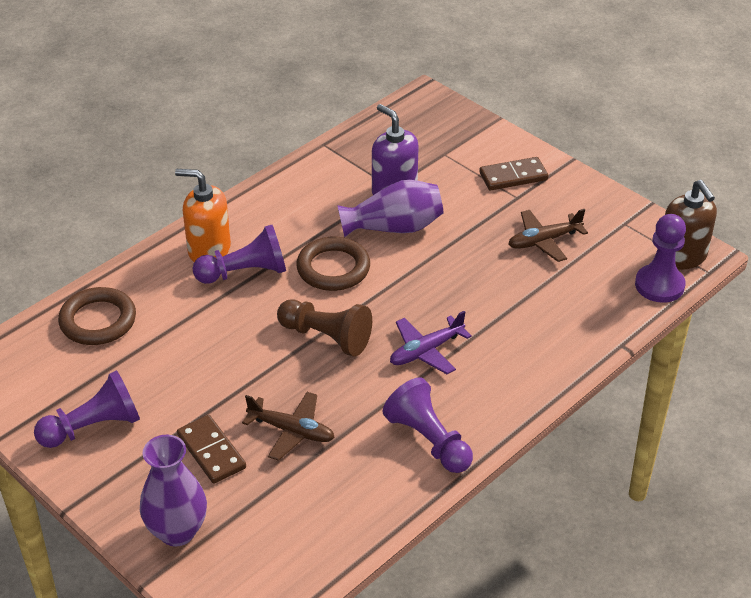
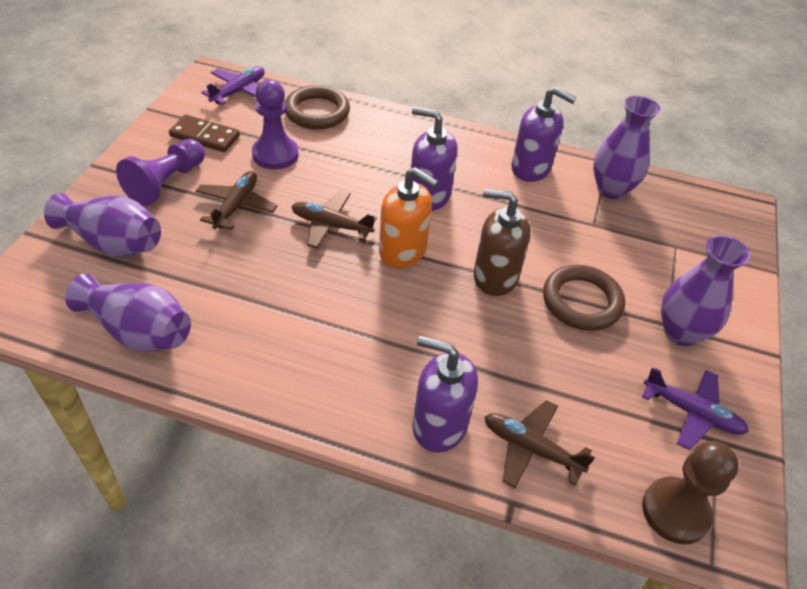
brown domino: [177,415,246,484] [479,157,548,190] = 2 -> [169,115,240,152] = 1
brown plane: [242,392,335,461] [509,209,588,262] = 2 -> [196,171,277,230] [291,191,377,249] [485,400,595,488] = 3
purple pawn: [34,370,140,448] [192,225,286,284] [382,377,473,473] [635,214,686,303] = 4 -> [116,139,205,206] [252,80,298,169] = 2
purple plane: [390,311,472,374] = 1 -> [201,66,265,105] [642,367,749,450] = 2
purple soap dispenser: [372,104,418,195] = 1 -> [411,107,458,211] [413,336,478,453] [511,87,576,182] = 3
purple vase: [140,435,207,546] [337,180,444,237] = 2 -> [44,193,161,257] [65,273,191,352] [593,96,660,199] [661,235,750,346] = 4

